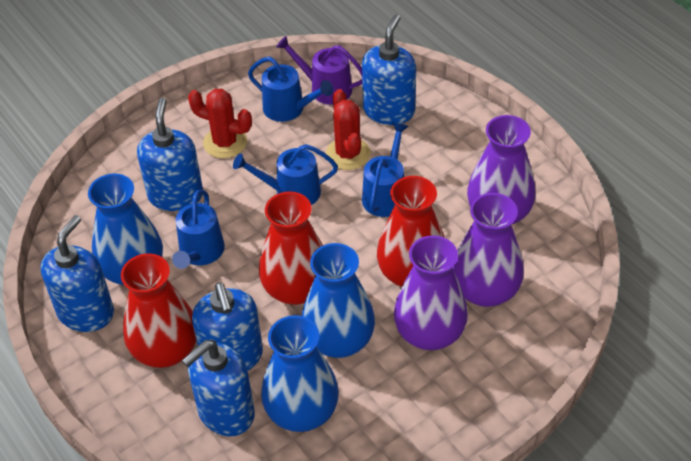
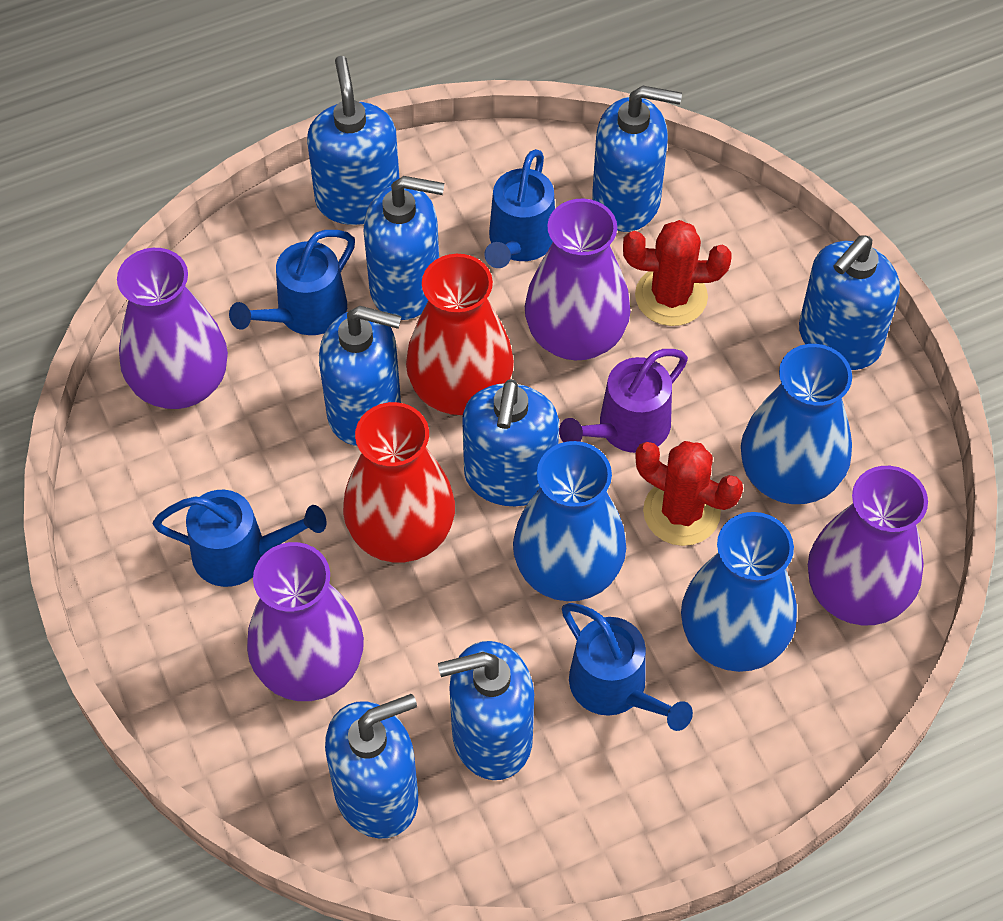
blue soap dispenser: [40,215,114,332] [137,98,203,211] [182,340,255,436] [192,283,263,370] [362,15,416,125] = 5 -> [307,56,399,225] [319,306,402,446] [325,694,418,838] [364,176,444,320] [438,641,534,780] [462,379,559,506] [592,86,682,232] [799,235,900,370] = 8
purple vase: [394,235,468,350] [452,193,524,307] [467,115,536,225] = 3 -> [117,248,228,409] [247,542,364,701] [525,199,631,360] [808,466,928,625] = 4
red vase: [121,253,196,368] [259,191,323,305] [377,176,445,287] = 3 -> [343,402,455,562] [406,254,514,415] = 2

